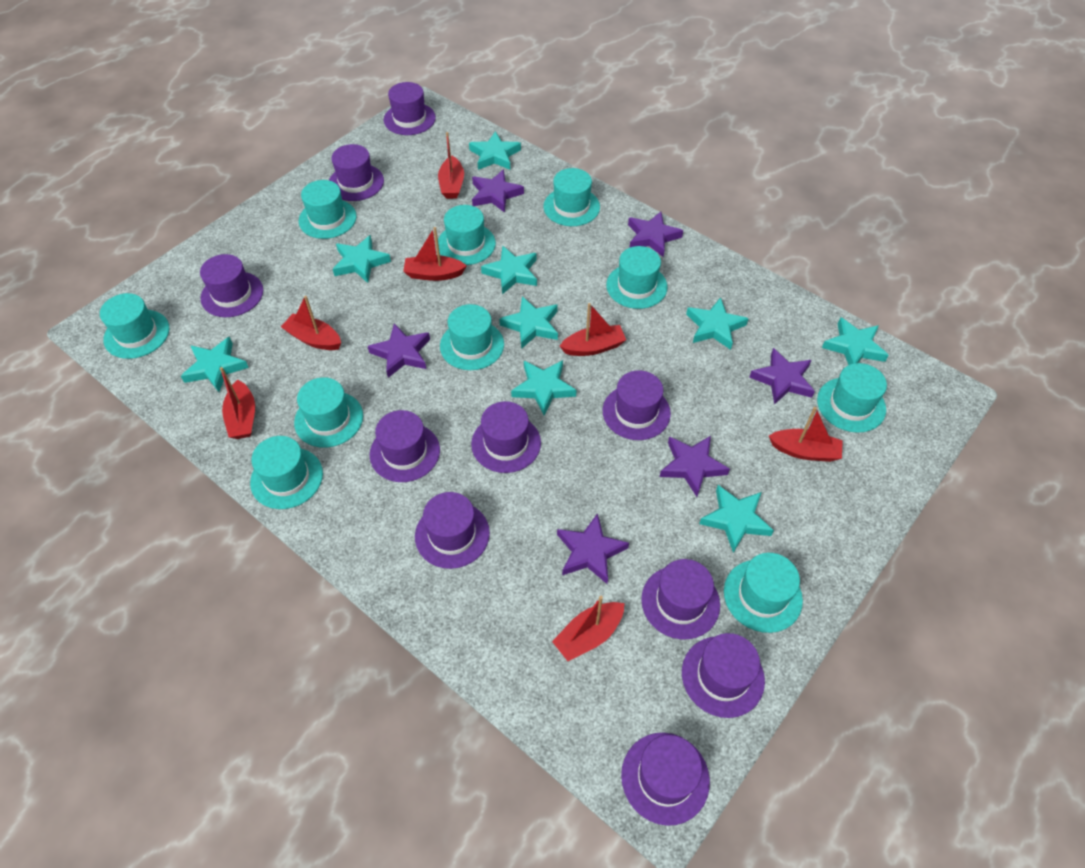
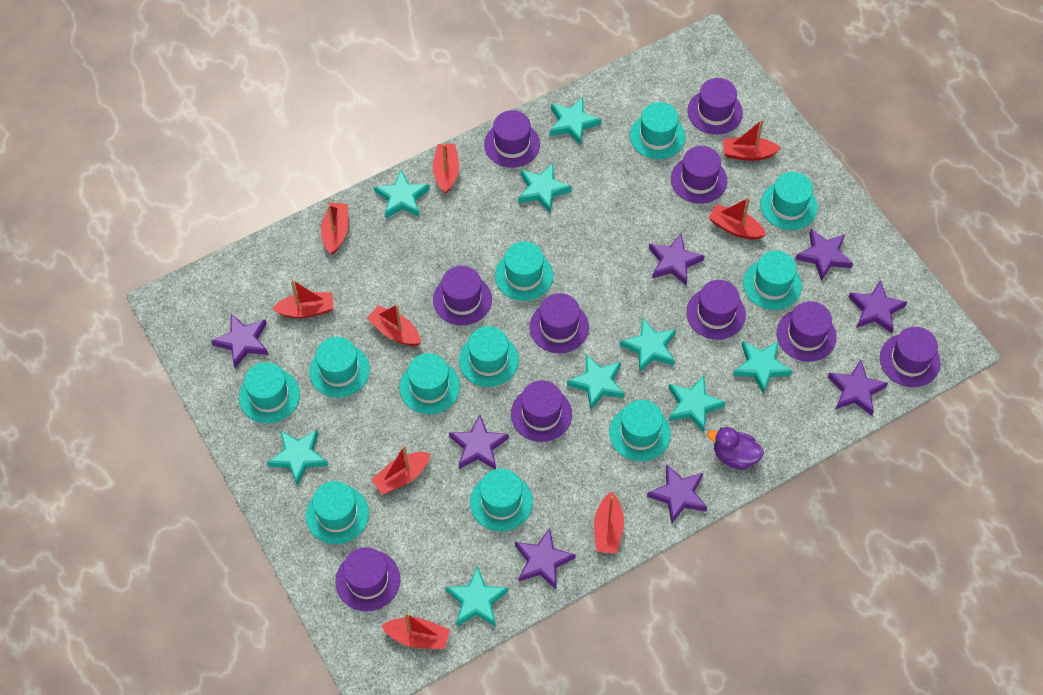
purple duck: none = 0 -> [707,427,764,470] = 1
purple star: [368,323,430,378] [472,169,524,213] [557,513,629,584] [628,211,683,257] [660,436,730,497] [750,348,815,405] = 6 -> [211,314,269,368] [449,414,509,469] [515,528,576,589] [647,465,707,523] [649,234,704,285] [796,229,853,281] [828,360,888,416] [848,280,907,334] = 8
red boat: [220,367,255,439] [281,296,341,350] [403,227,467,281] [438,132,464,199] [552,596,624,661] [560,303,626,356] [769,407,843,462] = 7 -> [272,280,334,318] [321,203,349,255] [367,304,421,346] [371,445,431,494] [381,613,450,649] [433,143,459,194] [594,492,624,553] [708,198,766,240] [723,119,781,161] = 9
turquoise hat: [100,293,169,359] [250,436,323,509] [294,377,363,448] [299,180,356,239] [438,205,496,265] [440,304,504,370] [543,168,600,226] [606,246,668,309] [724,553,803,633] [817,363,887,433] = 10 -> [239,362,300,423] [306,481,369,544] [309,337,370,398] [399,353,460,414] [459,326,519,387] [470,469,533,531] [495,241,553,301] [609,400,671,461] [630,102,686,159] [743,251,802,310] [760,172,818,230] = 11

